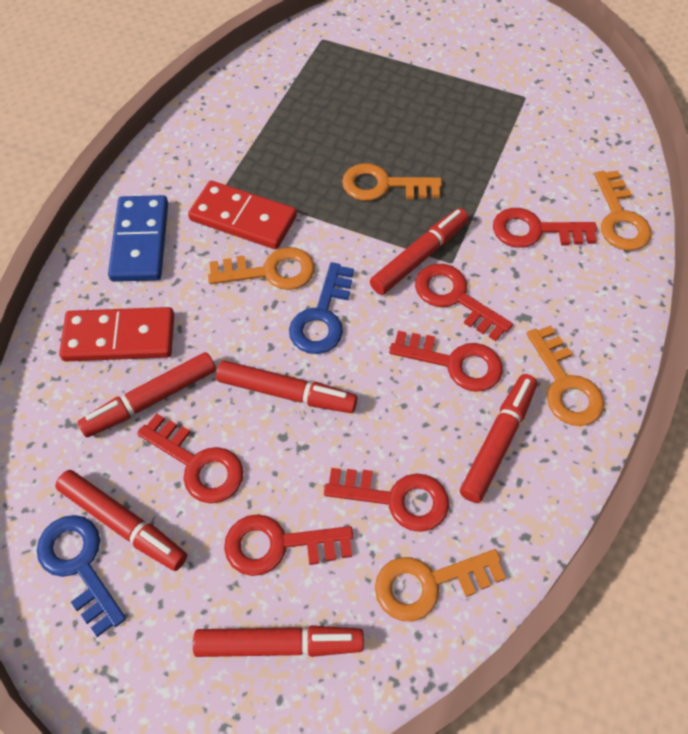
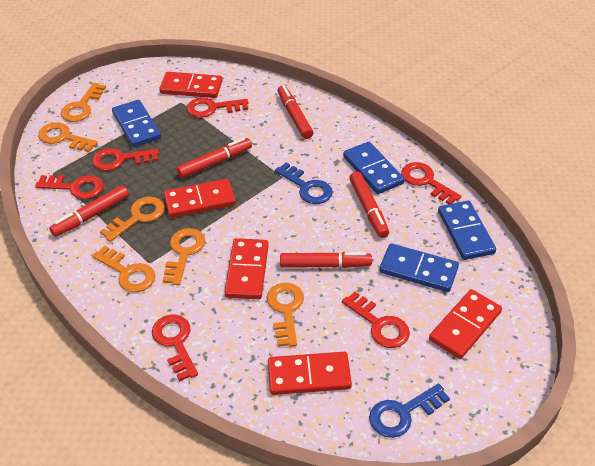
blue domino: [108,195,168,282] = 1 -> [112,100,161,147] [343,142,404,194] [379,243,459,292] [438,201,496,260] = 4
orange key: [208,247,315,290] [342,163,442,201] [375,549,506,621] [526,325,604,426] [595,171,651,250] = 5 -> [38,123,98,152] [61,83,106,122] [92,246,155,292] [100,197,165,242] [163,228,205,285] [267,283,304,347] = 6
red domino: [59,307,174,361] [188,181,297,249] = 2 -> [159,72,222,98] [164,179,236,218] [224,238,269,299] [268,352,352,395] [429,289,502,359] = 5
red marker: [55,470,187,571] [78,352,216,438] [193,626,364,657] [216,360,357,413] [370,208,469,295] [460,374,537,503] = 6 -> [49,185,129,237] [176,137,252,178] [278,85,313,139] [280,252,372,268] [349,172,389,238] = 5

